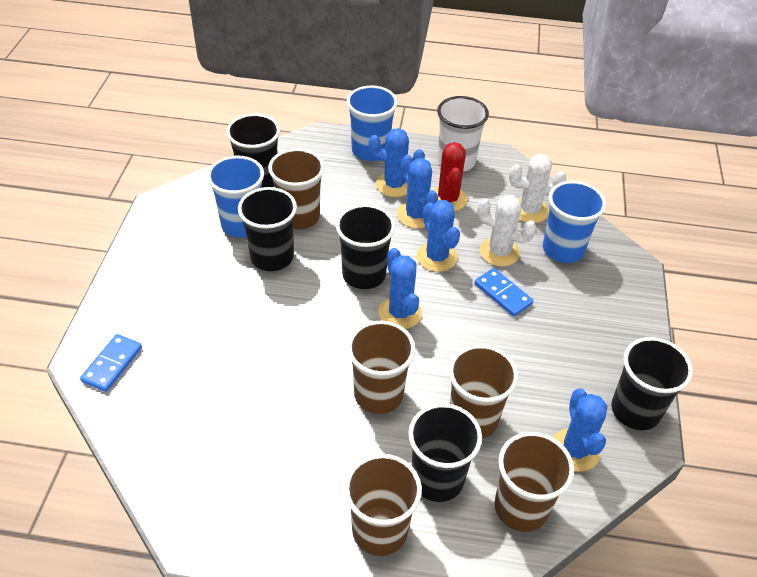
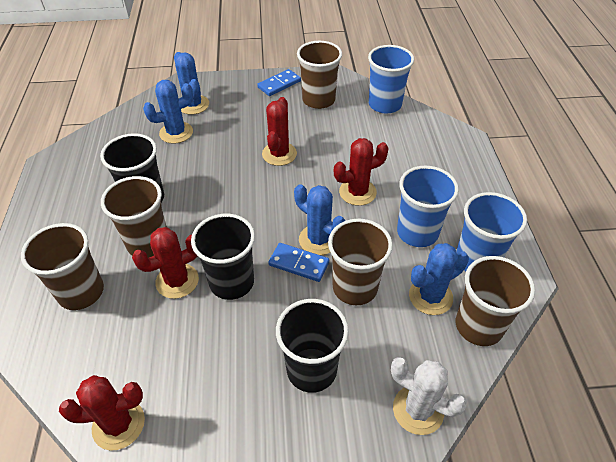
black cup: [226,114,280,188] [238,187,297,271] [336,204,395,289] [408,403,482,502] [611,337,693,430] = 5 -> [100,133,164,202] [191,214,255,300] [276,299,349,393] = 3
blue cactus: [368,128,425,197] [378,248,422,329] [397,155,438,228] [417,200,460,272] [553,388,607,472] = 5 -> [143,80,193,144] [174,52,209,115] [294,184,346,255] [409,243,469,315] = 4
red cactus: [433,142,467,211] = 1 -> [59,375,145,451] [132,227,199,299] [262,97,297,166] [334,138,389,206] = 4
white cactus: [477,195,536,266] [509,154,566,223] = 2 -> [391,357,467,435] = 1
white cup: [437,96,489,172] = 1 -> none = 0

